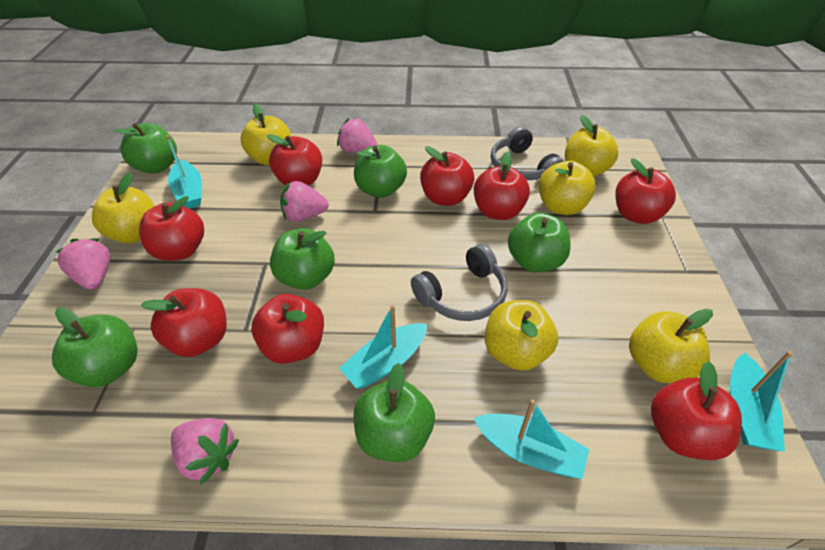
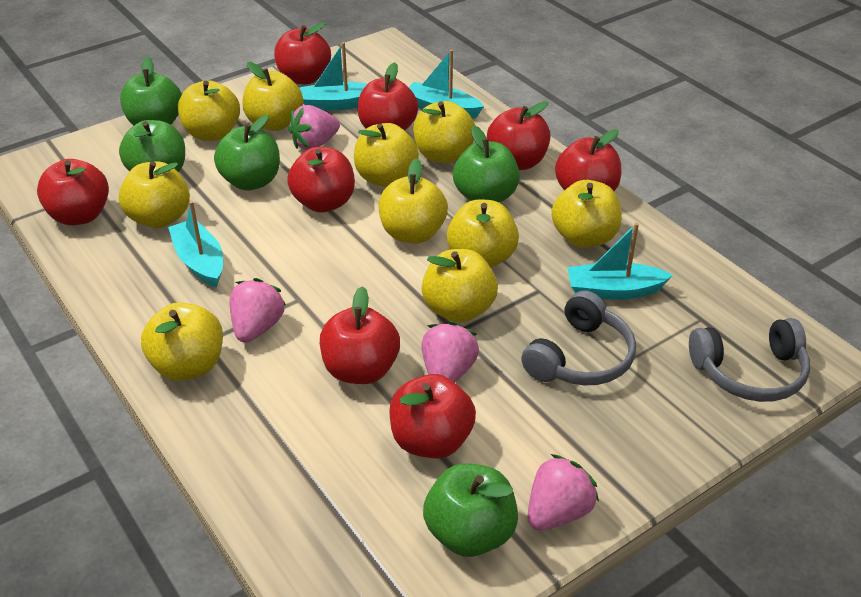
green apple: [52,307,138,387] [114,123,177,174] [270,228,335,290] [354,145,407,198] [354,363,435,462] [508,213,571,272] = 6 -> [119,120,185,173] [120,57,182,126] [214,115,280,190] [423,463,518,557] [453,126,520,203] = 5
yellow apple: [92,172,155,243] [240,104,291,165] [485,300,558,371] [539,161,596,215] [565,115,618,177] [629,309,713,383] = 6 -> [119,161,190,228] [141,302,223,381] [178,80,240,141] [242,62,303,131] [354,123,419,187] [379,158,448,243] [413,101,476,163] [421,249,498,322] [447,200,519,267] [551,180,622,248] = 10

